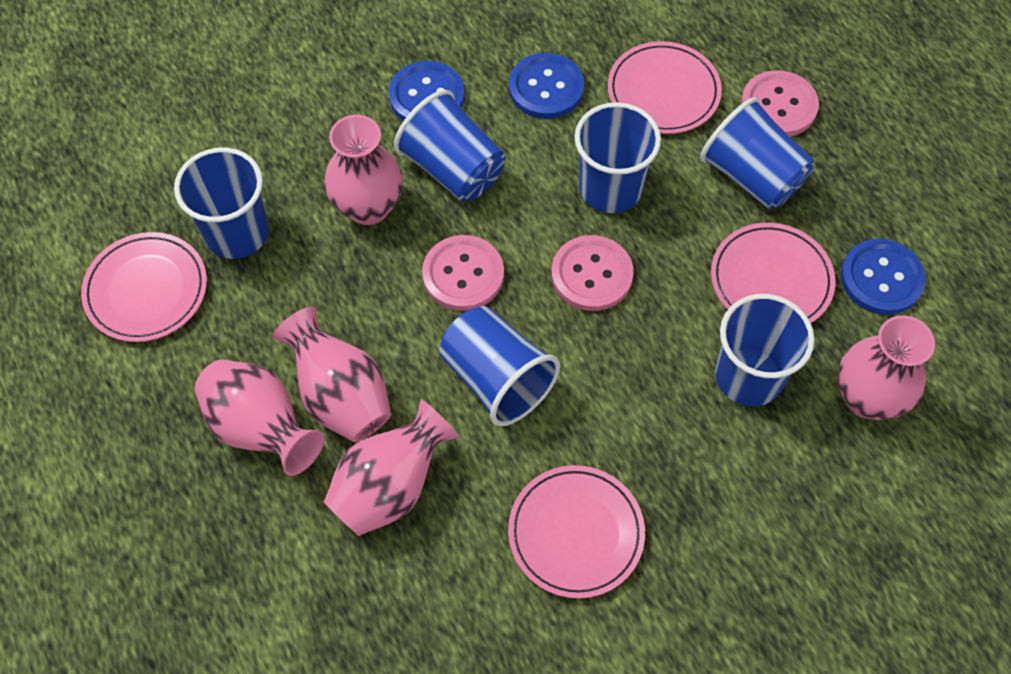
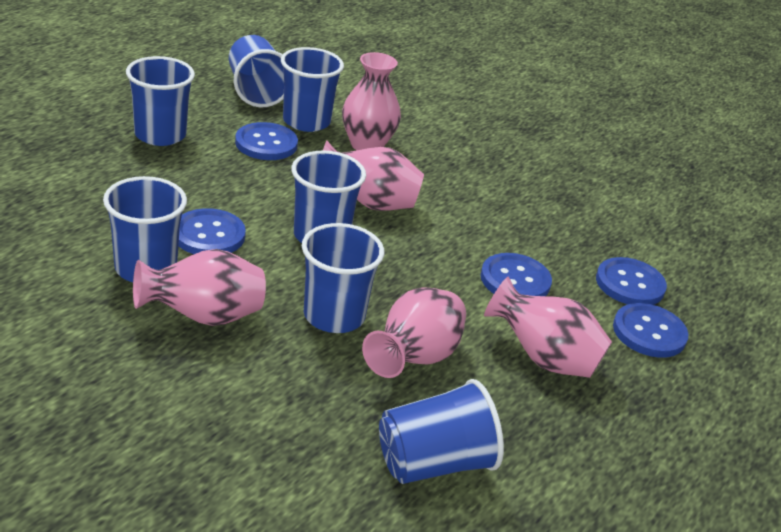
blue button: [389,61,465,121] [509,53,584,119] [841,239,926,315] = 3 -> [178,208,246,254] [235,122,298,160] [480,253,552,296] [596,257,667,305] [613,303,688,358] = 5
blue cup: [174,148,269,259] [394,90,505,202] [439,306,560,426] [574,102,661,213] [700,97,814,209] [715,294,815,406] = 6 -> [103,176,187,282] [126,56,195,146] [229,35,284,107] [281,47,344,132] [291,150,366,243] [302,223,384,333] [379,379,504,484] = 7
pink button: [422,235,504,311] [551,235,634,311] [741,70,819,136] = 3 -> none = 0
pink plate: [81,232,207,342] [508,465,645,599] [608,41,722,134] [711,223,835,323] = 4 -> none = 0

